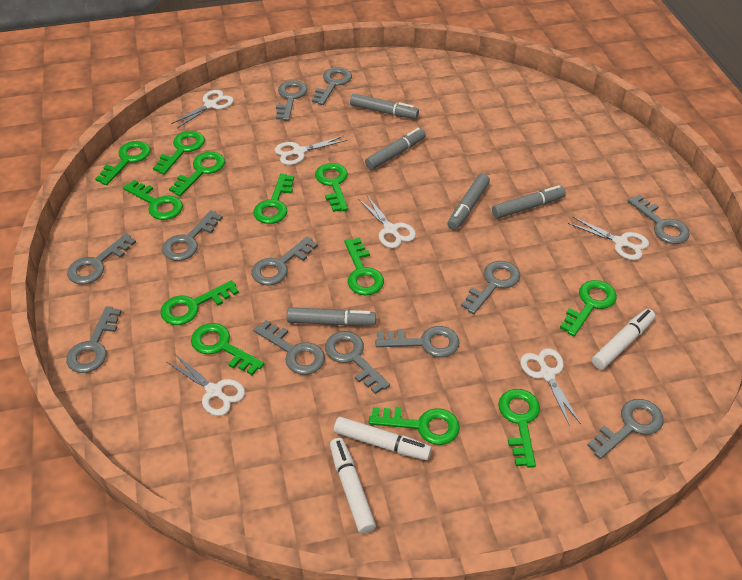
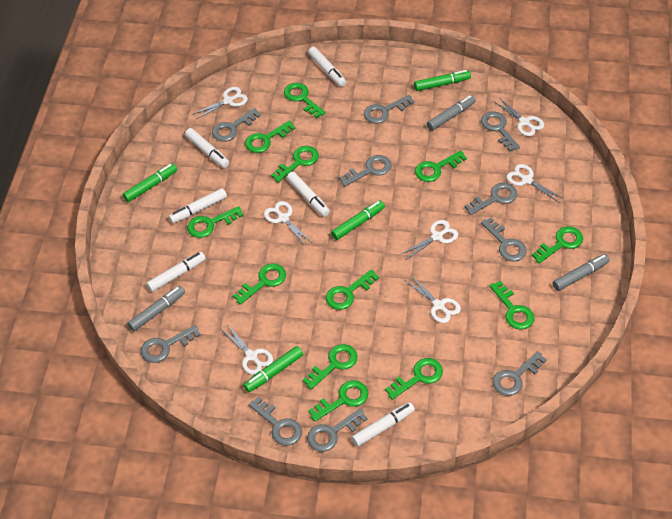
green marker: none = 0 -> [123,163,177,202] [243,346,303,392] [331,200,385,240] [414,70,471,91] = 4
grey key: [66,306,122,373] [67,233,136,285] [162,210,223,261] [251,236,318,286] [254,320,325,375] [276,80,307,121] [312,67,352,105] [325,331,390,394] [375,326,460,357] [461,261,520,314] [587,399,664,459] [628,195,690,244] = 12 -> [141,325,200,363] [212,108,261,142] [249,397,302,446] [307,408,368,452] [339,155,392,187] [364,95,414,124] [465,183,517,215] [481,112,520,152] [481,217,527,261] [493,351,547,396] = 10
grey marker: [287,307,376,326] [350,94,419,119] [365,128,426,170] [447,174,490,230] [492,185,566,219] = 5 -> [128,286,185,331] [427,95,476,131] [553,254,610,291] = 3
white marker: [330,438,376,534] [334,417,432,460] [592,309,655,370] = 3 -> [146,252,206,292] [169,188,227,224] [185,128,229,168] [287,172,330,217] [308,47,346,87] [352,402,415,447] = 6
white scissors: [167,354,245,416] [171,90,234,128] [275,136,347,165] [358,196,416,248] [520,348,581,426] [568,217,649,260] = 6 -> [192,87,248,119] [221,324,273,375] [264,201,311,246] [401,220,458,259] [405,276,461,323] [493,98,544,136] [506,164,564,202] = 7

